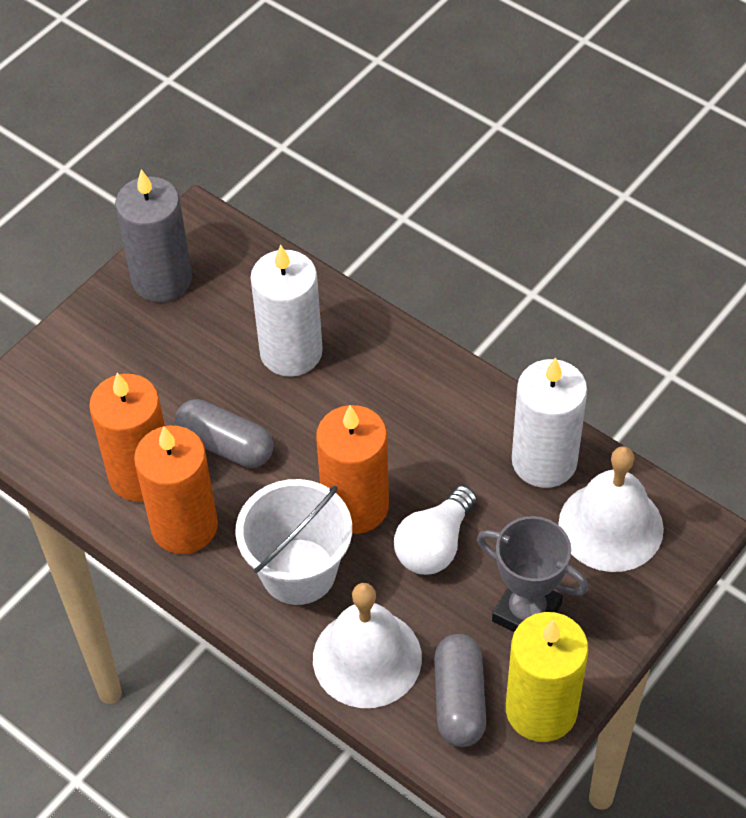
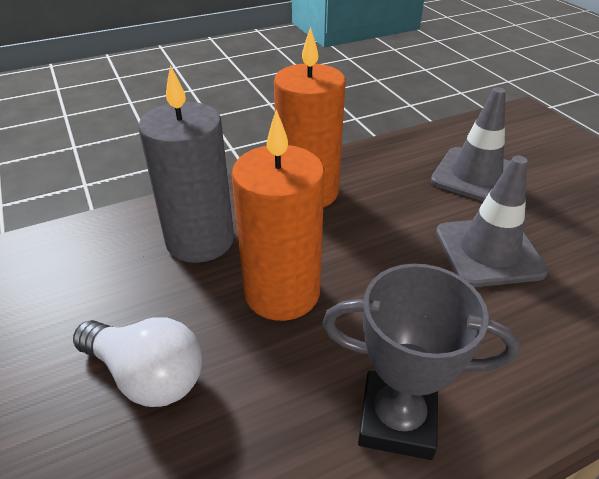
grey capsule: [175,399,273,468] [434,634,486,747] = 2 -> none = 0
grey traffic cone: none = 0 -> [431,87,510,201] [436,156,549,287] = 2
orange candle: [89,373,165,502] [134,426,218,554] [316,405,389,534] = 3 -> [232,110,325,321] [274,27,346,207] = 2
white bell: [313,583,422,708] [558,446,664,572] = 2 -> none = 0
white bucket: [235,479,352,605] = 1 -> none = 0
white candle: [250,245,323,377] [512,357,587,488] = 2 -> none = 0
yellow candle: [506,612,588,742] = 1 -> none = 0

